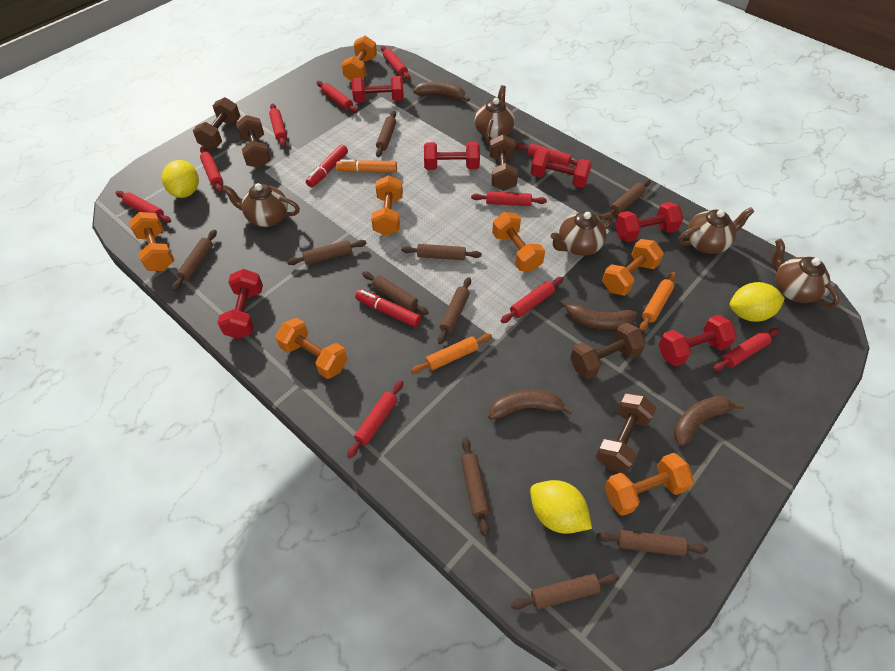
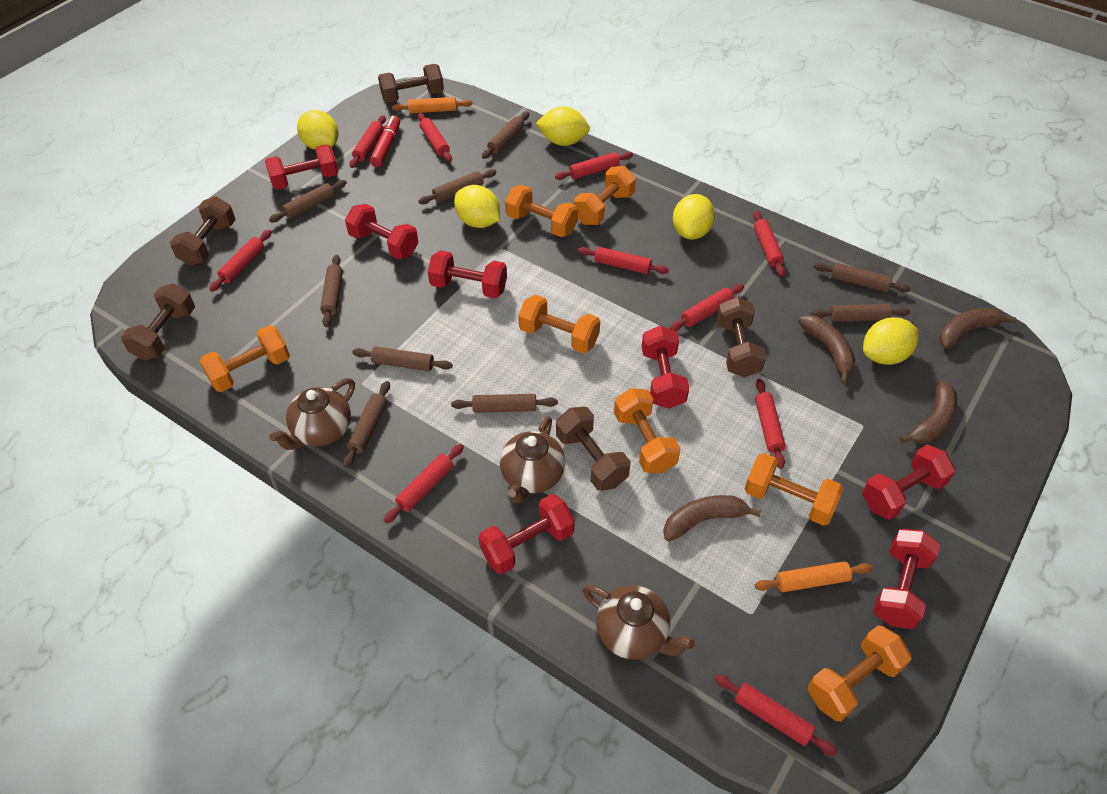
brown rolling pin: [172,230,217,291] [287,240,367,265] [362,271,429,315] [376,111,396,157] [401,244,482,260] [438,277,471,344] [461,437,490,536] [511,573,619,610] [597,530,708,556] [605,179,651,220] = 10 -> [269,180,347,222] [320,255,343,327] [343,381,390,468] [352,346,453,371] [418,169,497,204] [451,394,558,413] [482,112,529,159] [811,304,910,322] [814,263,910,292] = 9
brown teapot: [222,183,300,227] [475,85,515,143] [551,211,614,256] [678,207,754,254] [772,239,839,308] = 5 -> [270,378,355,450] [500,416,565,503] [583,585,695,660] = 3
orange marker: [336,160,397,173] = 1 -> none = 0
red dumbbell: [218,269,263,339] [352,76,404,103] [424,142,480,170] [531,149,592,188] [615,202,683,242] [658,315,737,366] = 6 -> [265,144,338,190] [345,204,419,259] [428,250,507,298] [479,494,575,574] [642,326,689,409] [862,445,955,520] [873,529,940,629] = 7
red marker: [306,144,348,187] [355,289,421,327] = 2 -> [370,116,400,167] = 1
yellow lemon: [162,160,199,198] [530,480,592,534] [730,282,785,322] = 3 -> [297,110,338,150] [454,185,500,228] [536,106,590,146] [673,194,715,240] [863,317,919,365] = 5

